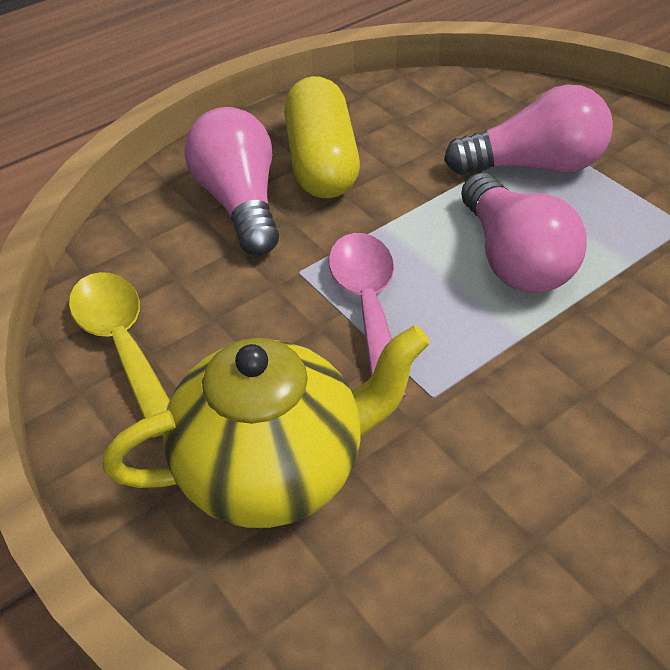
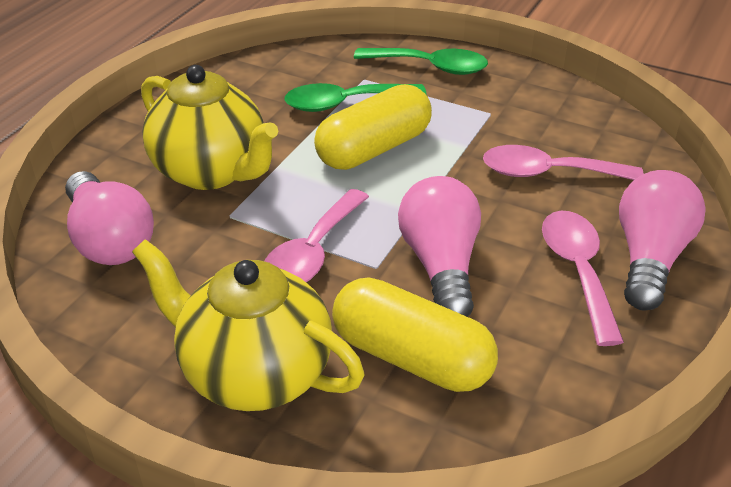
green spoon: none = 0 -> [285,83,427,112] [354,48,488,75] = 2
pink spoon: [328,233,407,398] = 1 -> [264,189,369,283] [483,145,644,180] [542,211,624,346] = 3
yellow capsule: [284,76,360,198] = 1 -> [314,84,432,170] [332,277,498,392] = 2
yellow spoon: [69,272,170,438] = 1 -> none = 0
yellow teapot: [103,325,430,528] = 1 -> [132,239,365,411] [141,65,278,190] = 2

